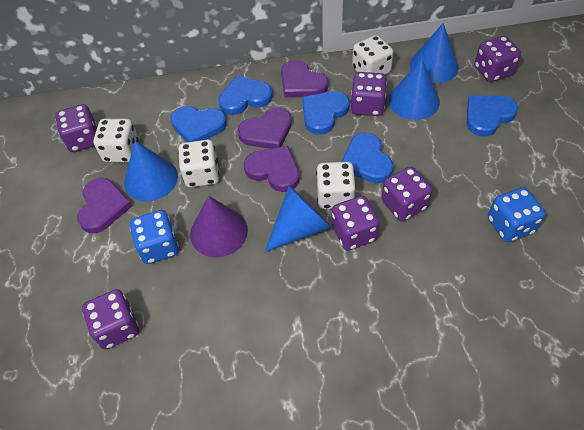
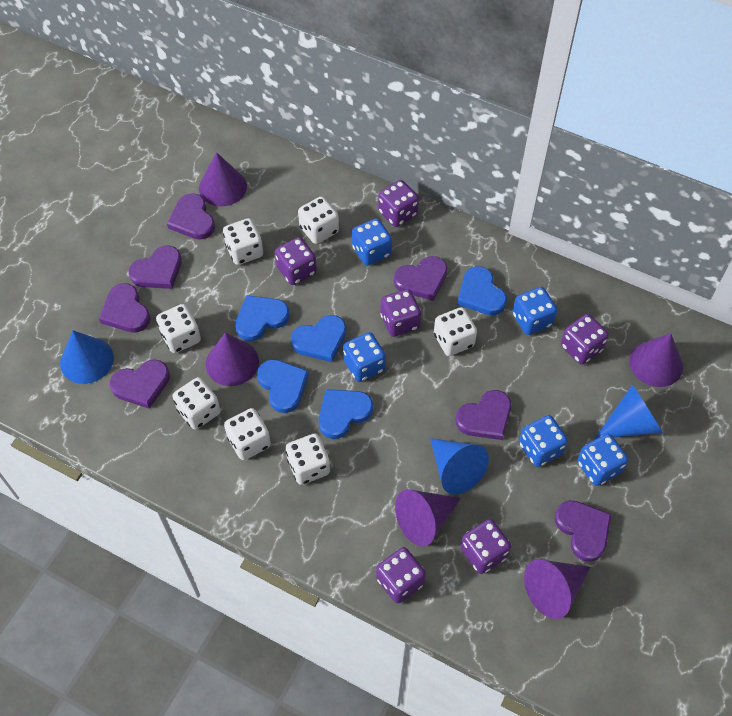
blue cone: [124,141,178,201] [265,186,331,252] [389,59,440,120] [410,23,459,83] = 4 -> [60,330,114,384] [430,438,489,494] [594,384,663,439] = 3
blue dice: [130,210,179,264] [488,187,545,242] = 2 -> [343,332,386,382] [352,218,392,266] [512,287,557,335] [519,415,568,467] [577,434,628,486] = 5
purple cone: [190,196,248,257] = 1 -> [199,152,247,206] [206,333,259,386] [395,489,461,546] [524,559,590,619] [629,333,683,387] = 5
purple heart: [77,178,132,233] [237,108,292,149] [244,146,300,192] [281,60,328,97] = 4 -> [99,283,151,333] [110,360,170,409] [128,245,182,289] [167,193,215,240] [394,256,448,301] [456,390,511,440] [555,500,611,562] = 7
white dice: [93,119,139,162] [178,140,219,188] [316,162,356,209] [352,35,394,75] = 4 -> [156,304,201,353] [172,377,221,430] [223,218,263,265] [224,408,271,460] [286,434,330,485] [298,197,339,244] [434,307,477,356] = 7

